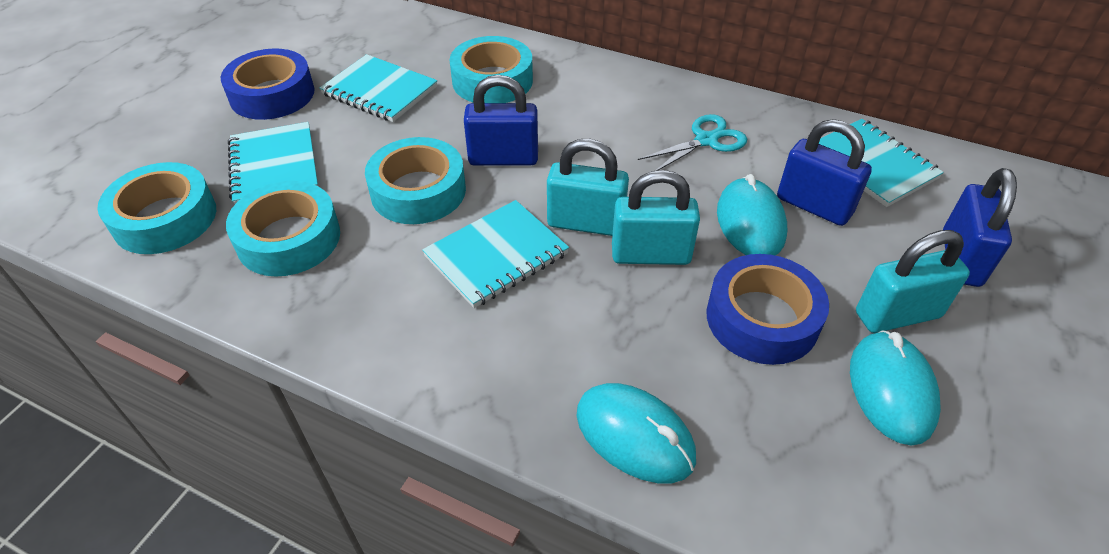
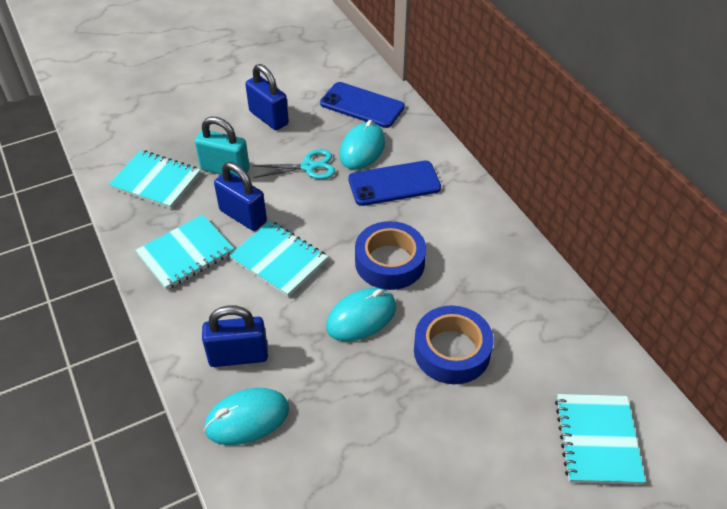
blue phone: none = 0 -> [320,82,405,128] [348,161,441,206] = 2
turquoise padlock: [547,139,629,236] [612,170,700,265] [856,230,970,333] = 3 -> [195,117,250,178] = 1
turquoise tape: [97,162,216,254] [226,181,340,276] [365,137,466,224] [449,36,533,103] = 4 -> none = 0

